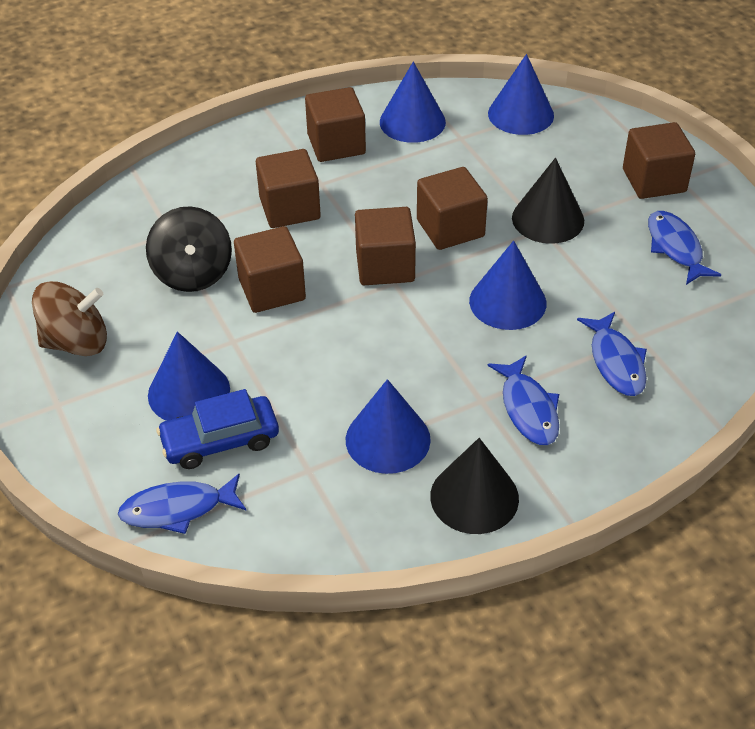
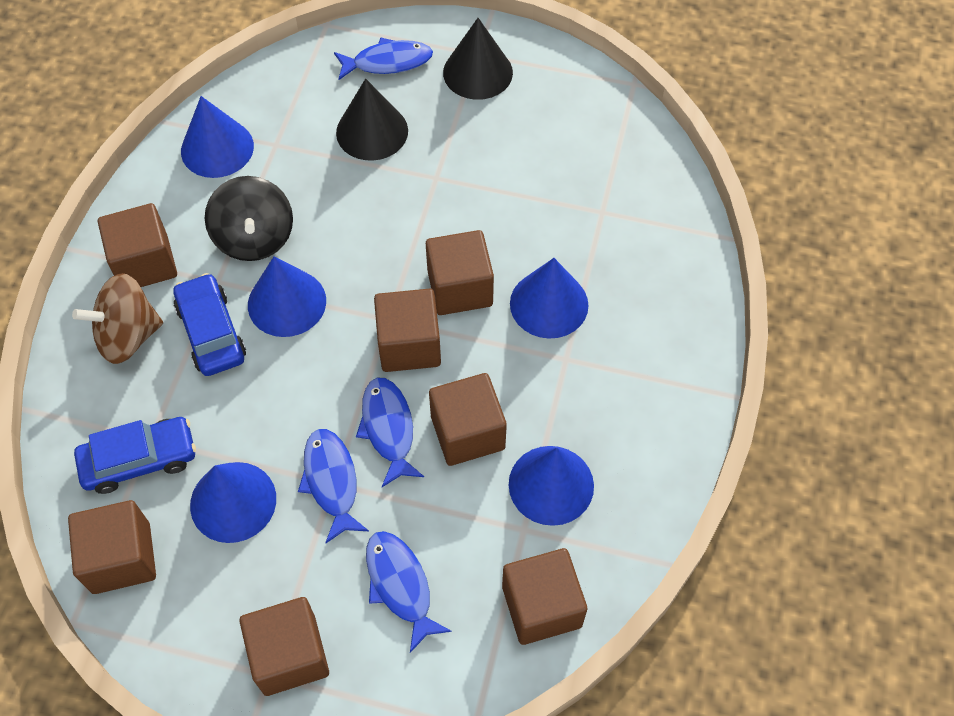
blue car: [156,389,279,469] = 1 -> [74,417,196,494] [173,273,246,376] = 2
brown cube: [234,226,306,313] [256,149,321,228] [305,87,366,162] [355,207,416,285] [417,167,488,250] [623,122,695,199] = 6 -> [68,500,156,594] [98,203,177,287] [239,597,329,696] [374,289,441,372] [426,230,494,315] [429,373,507,466] [502,548,587,645] = 7

